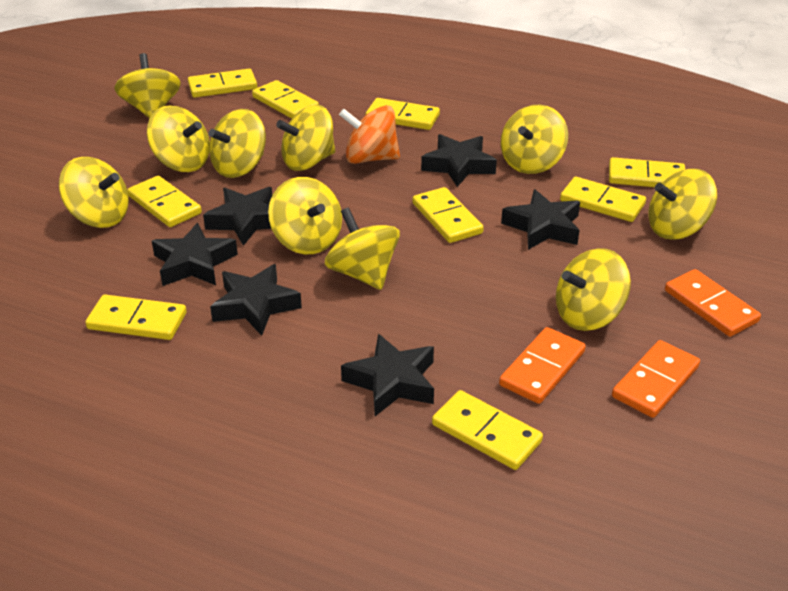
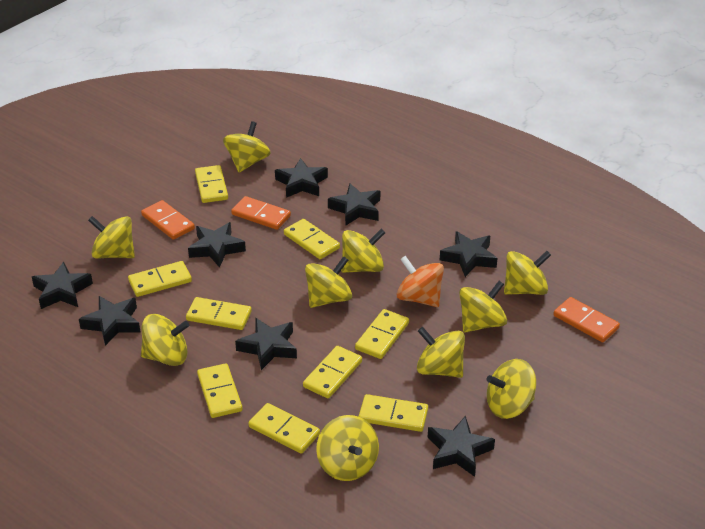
black star: [152,223,238,286] [203,187,272,246] [210,264,302,336] [341,334,434,416] [421,134,497,187] [501,189,580,250] = 6 -> [32,262,93,309] [79,296,140,346] [188,222,246,268] [235,318,297,370] [275,158,328,198] [328,183,380,226] [428,416,495,477] [440,231,497,277] = 8

